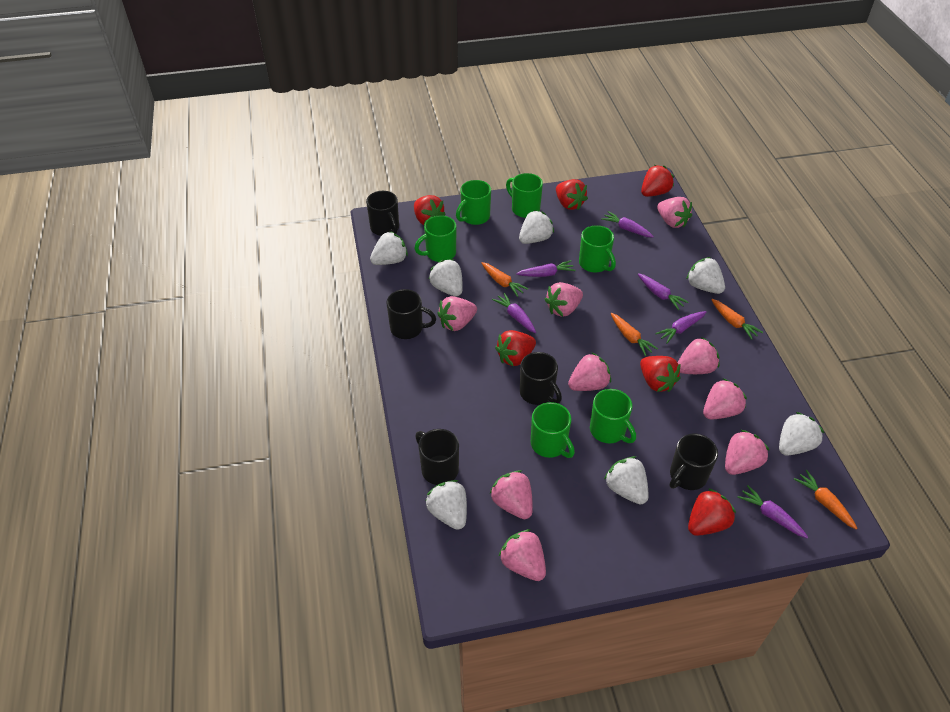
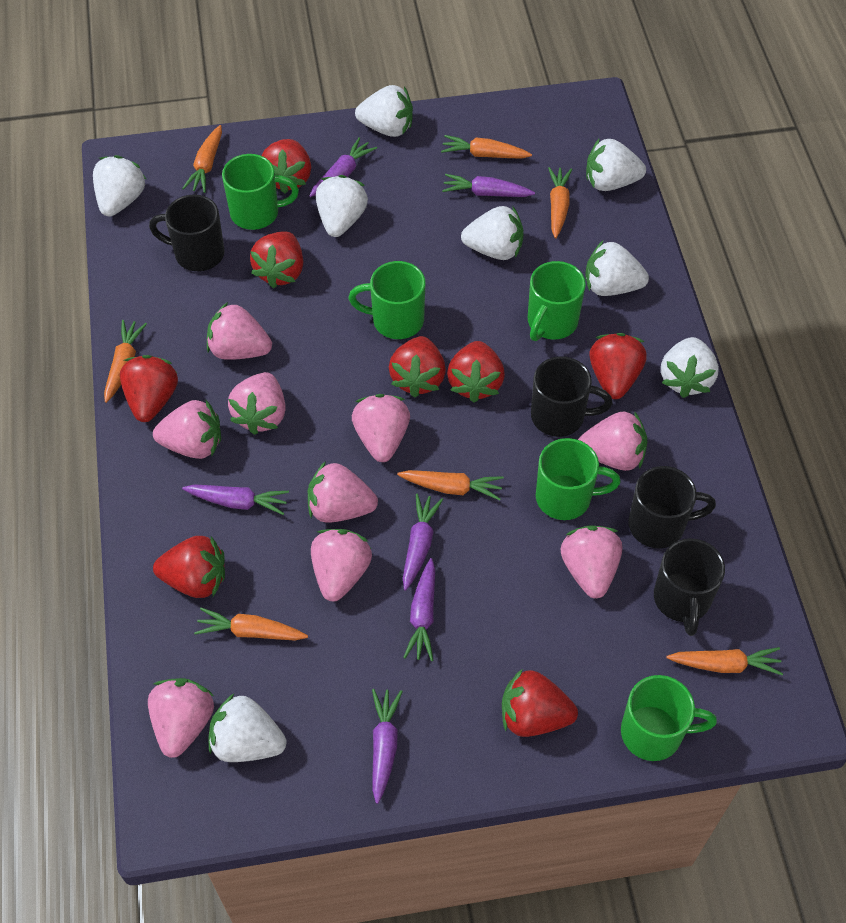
black mug: [366,191,399,236] [386,289,436,339] [415,429,459,485] [520,352,562,405] [669,434,718,490] = 5 -> [149,194,225,271] [531,356,613,437] [628,466,716,548] [654,538,725,636] = 4
green mug: [414,216,456,262] [456,180,491,225] [506,173,543,218] [531,402,575,458] [579,225,616,272] [590,389,636,443] = 6 -> [222,154,299,230] [348,261,425,339] [528,261,586,341] [536,438,621,520] [621,675,717,761] = 5
orange carrot: [481,262,528,297] [611,313,658,356] [711,299,763,340] [794,470,857,529] = 4 -> [104,320,147,403] [182,125,222,193] [194,608,308,641] [397,470,504,500] [441,135,532,159] [548,167,572,238] [666,647,783,675] = 7
red strawberry: [414,195,446,225] [495,330,536,367] [556,179,588,210] [640,356,680,392] [641,165,674,197] [688,488,736,536] = 6 -> [120,355,178,422] [153,536,225,598] [250,231,303,288] [261,139,311,193] [389,336,446,398] [447,341,505,403] [502,669,578,737] [589,333,647,399] = 8
white strawberry: [370,231,408,265] [425,480,467,530] [429,259,463,296] [519,210,554,244] [604,456,648,504] [686,257,725,294] [779,412,824,456] = 7 -> [93,155,146,217] [209,694,287,762] [316,175,368,237] [355,85,413,137] [461,206,524,260] [586,139,646,191] [586,241,649,296] [661,337,719,398] = 8

